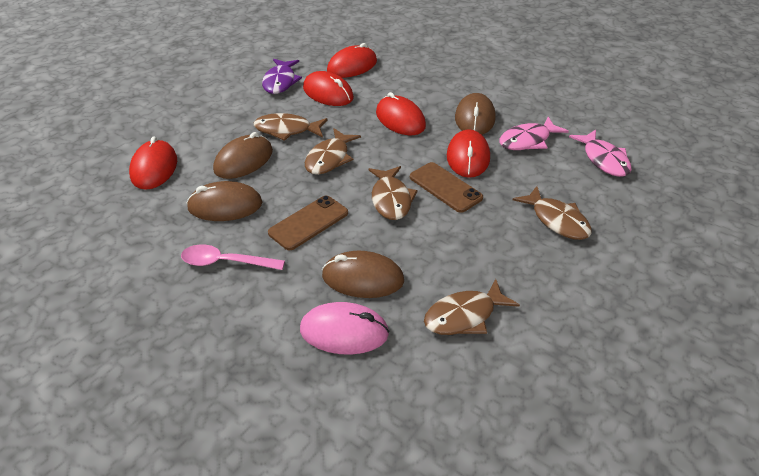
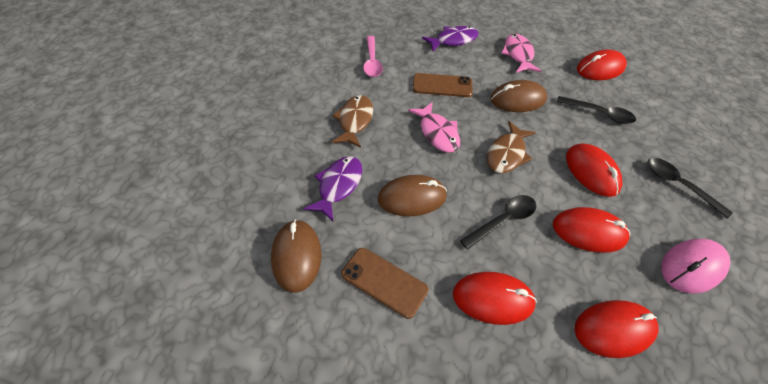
black spoon: none = 0 -> [460,195,536,250] [557,96,636,124] [647,158,733,219] = 3
brown fish: [254,113,328,141] [305,128,361,175] [369,166,418,220] [424,279,520,335] [512,186,592,240] = 5 -> [332,95,373,148] [487,121,536,173] = 2
brown mouse: [186,181,262,221] [213,132,273,179] [322,251,404,298] [455,93,496,135] = 4 -> [271,219,322,293] [378,175,447,216] [490,80,547,112] = 3
purple fish: [262,59,302,94] = 1 -> [303,156,362,221] [422,26,478,51] = 2

